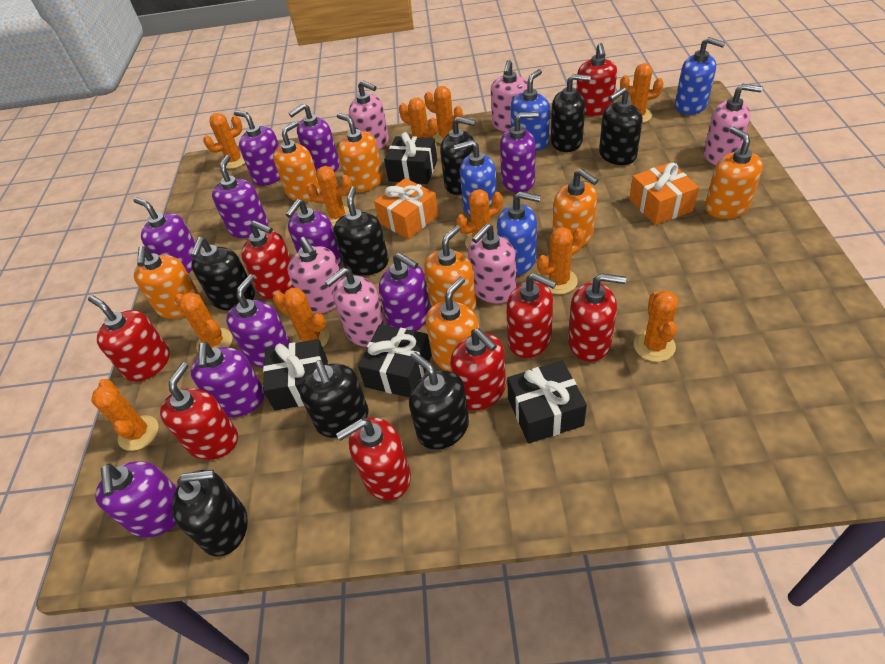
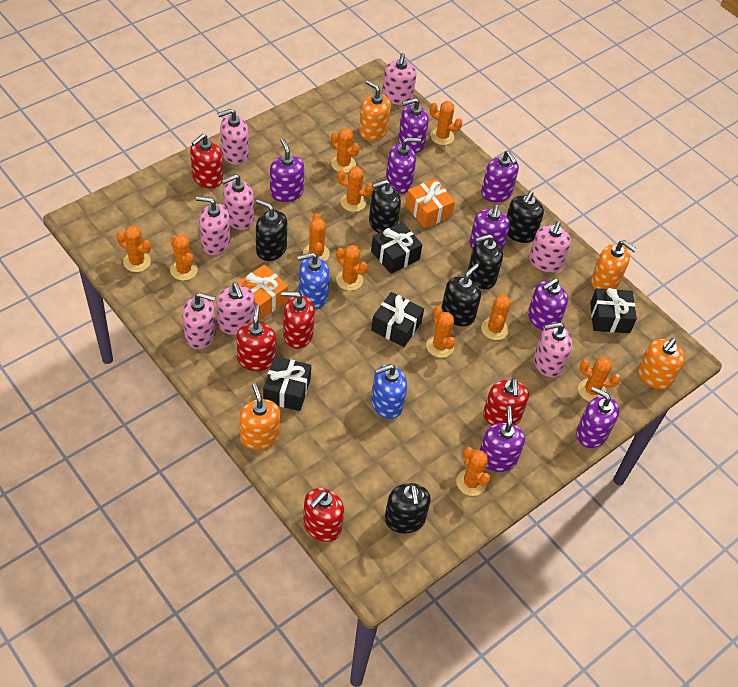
black soap dispenser: [172,470,248,557] [191,237,255,311] [300,360,369,438] [334,186,389,276] [409,352,469,450] [440,117,476,195] [551,74,591,152] [599,87,643,165] = 8 -> [256,199,287,261] [369,180,401,233] [385,483,431,533] [441,263,481,326] [468,234,503,289] [507,191,544,243] = 6
blue soap dispenser: [454,140,497,217] [497,191,541,275] [511,69,550,151] [675,37,725,115] = 4 -> [297,253,330,309] [371,364,407,419] = 2
orange soap dispenser: [134,246,201,319] [273,121,321,202] [337,113,383,192] [424,225,476,312] [426,277,479,372] [552,169,598,247] [705,127,763,219] = 7 -> [239,383,280,450] [359,80,391,141] [591,240,637,290] [638,338,685,389] = 4
pink soap dispenser: [287,237,342,314] [325,267,387,347] [349,80,389,150] [468,223,516,303] [491,60,528,132] [704,84,763,165] = 6 -> [182,292,216,349] [196,196,230,255] [216,282,255,335] [217,109,249,165] [222,174,254,230] [382,53,417,105] [529,221,571,272] [534,322,572,377] = 8
purple soap dispenser: [95,461,177,538] [134,197,196,273] [191,342,265,417] [212,155,268,238] [226,274,291,368] [234,110,280,186] [286,199,342,266] [289,103,339,172] [379,253,430,331] [500,112,539,193] = 10 -> [270,138,304,202] [386,137,421,194] [398,98,429,153] [470,205,510,251] [479,406,525,472] [481,151,519,202] [528,278,568,331] [576,387,619,448] = 8
red soap dispenser: [88,295,170,382] [160,362,238,460] [242,220,293,299] [336,417,411,501] [450,328,506,410] [506,273,557,358] [568,273,626,362] [576,43,617,116] = 8 -> [190,134,223,188] [236,305,276,371] [281,291,315,349] [303,488,344,542] [483,378,529,425] = 5

